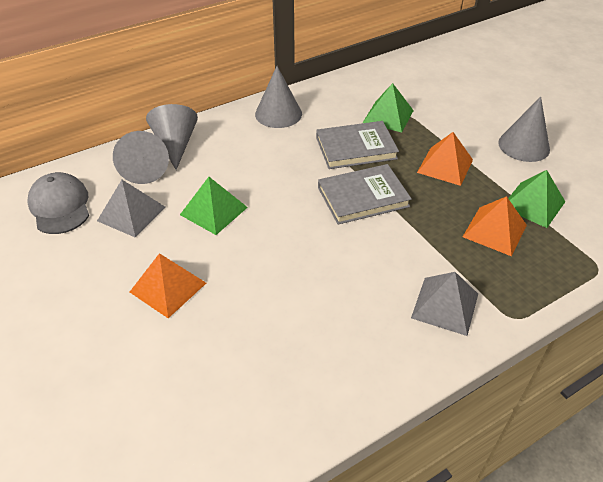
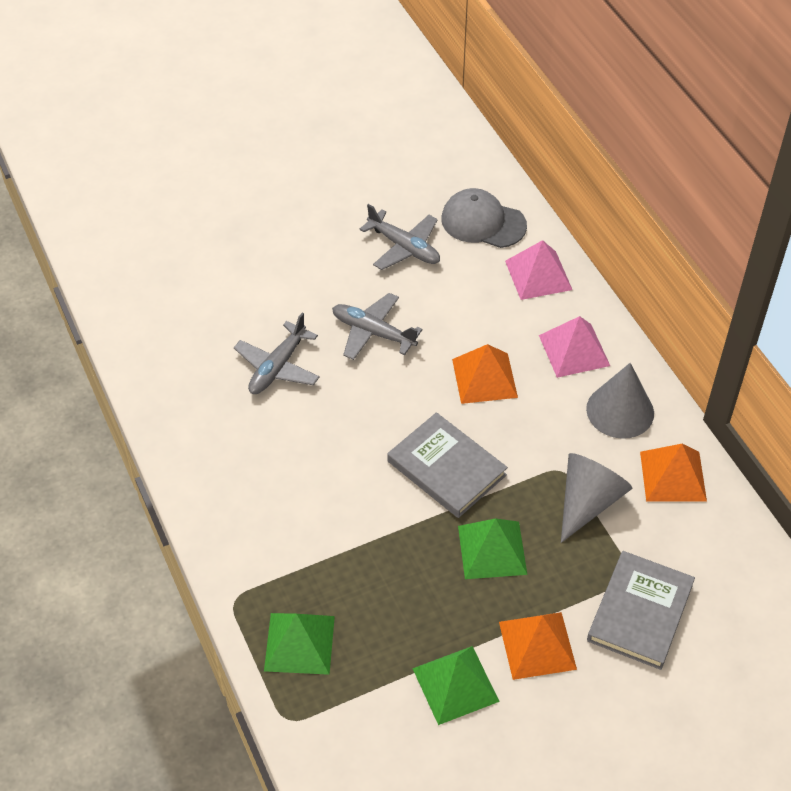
grey cone: [113,131,169,184] [146,104,198,170] [255,66,302,128] [498,97,550,162] = 4 -> [561,453,633,543] [586,363,654,439] = 2
grey plane: none = 0 -> [234,313,320,394] [332,293,423,360] [360,204,440,270] = 3
grey pyramid: [97,180,166,238] [411,272,478,336] = 2 -> none = 0
pink pyramid: none = 0 -> [505,240,572,300] [539,316,610,378] = 2

